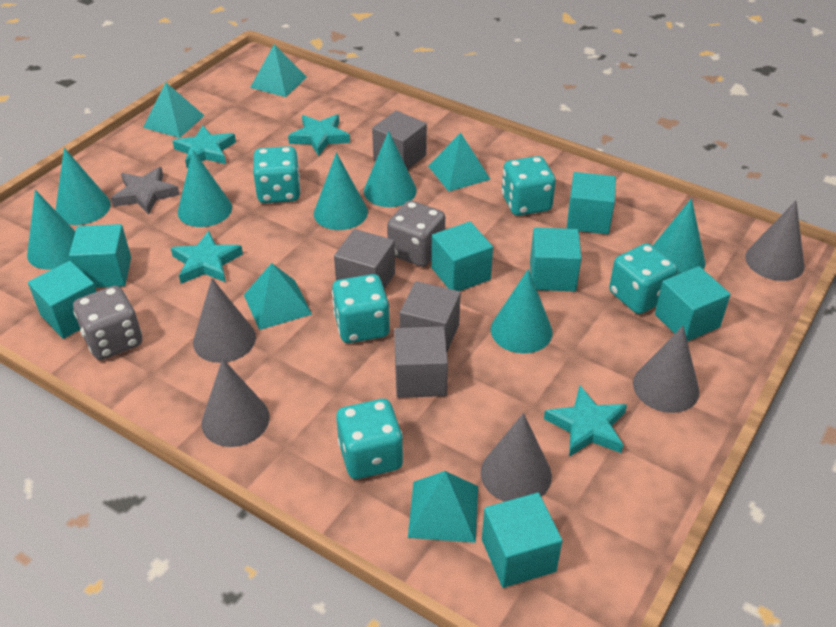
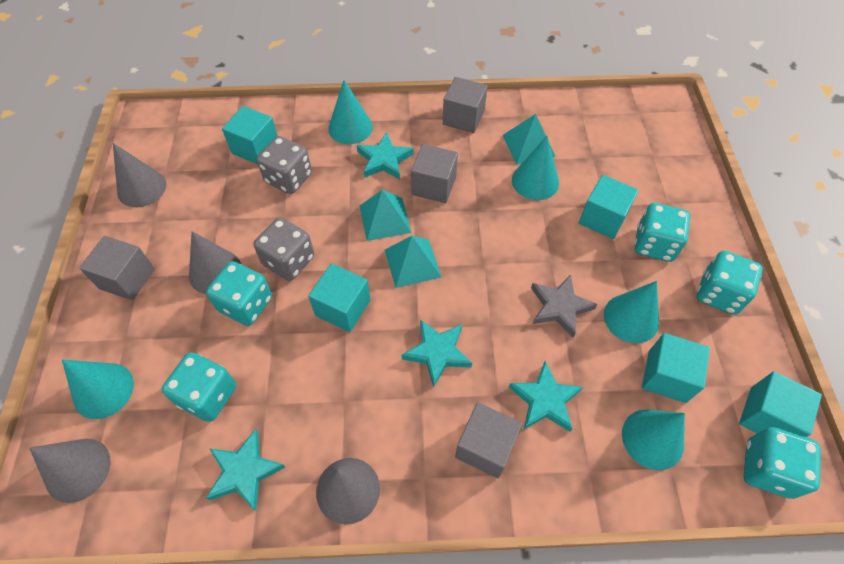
grey cone: [193,278,256,363] [201,358,270,447] [481,413,552,502] [633,326,699,413] [745,201,805,281] = 5 -> [29,439,111,503] [113,143,166,207] [189,231,241,294] [316,458,380,525] = 4
turquoise cone: [27,190,76,270] [55,148,111,225] [178,150,232,227] [314,152,368,230] [364,131,417,207] [491,269,552,353] [652,198,705,275] = 7 -> [62,360,134,419] [328,80,373,144] [512,136,559,200] [604,281,659,343] [622,409,685,470] = 5
turquoise cube: [28,261,97,339] [69,224,131,288] [431,221,493,291] [482,493,563,588] [530,227,581,292] [567,172,616,234] [655,266,731,342] = 7 -> [222,106,278,164] [308,264,371,332] [579,175,639,239] [642,333,710,403] [739,371,822,437] = 5
turquoise pyramid: [143,83,205,138] [244,263,312,330] [250,44,307,97] [408,471,478,543] [428,132,491,191] = 5 -> [359,190,411,241] [385,236,441,288] [503,114,555,165] = 3

